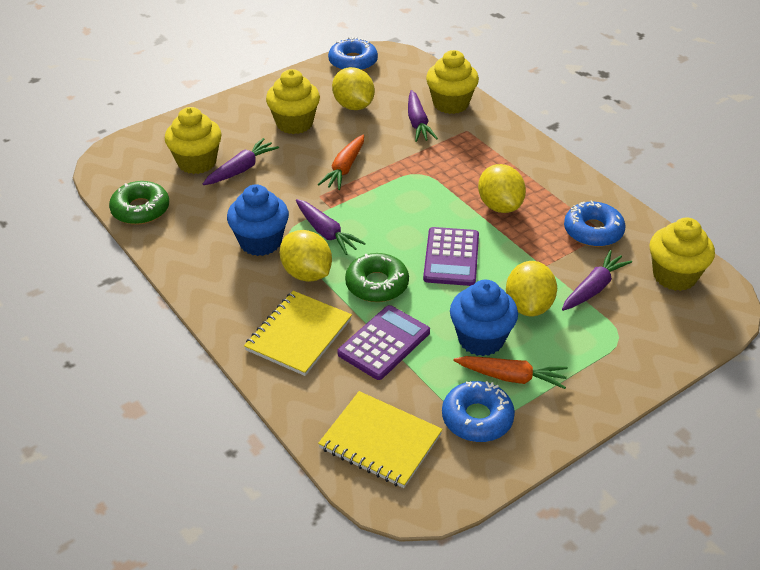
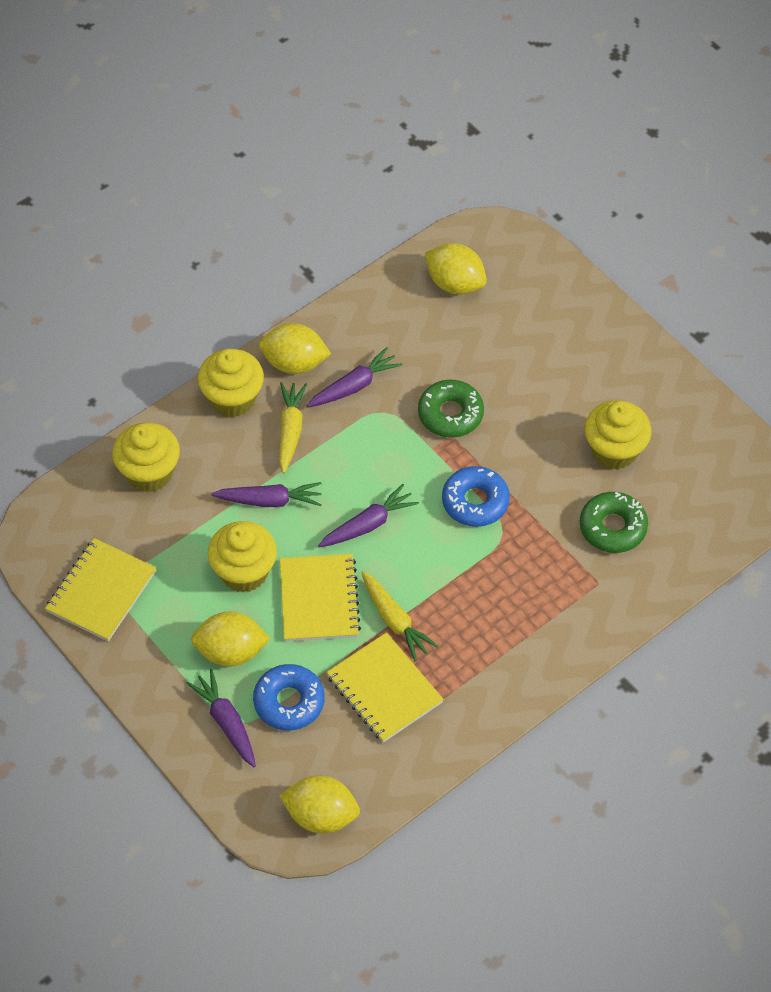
blue cupcake: [227,184,289,256] [450,280,518,356] = 2 -> none = 0
blue donut: [328,37,378,71] [442,381,515,442] [564,200,626,247] = 3 -> [253,664,325,730] [442,466,510,527] = 2
orange carrot: [318,135,364,190] [453,356,568,389] = 2 -> none = 0
purple calculator: [337,305,430,380] [423,227,479,286] = 2 -> none = 0
yellow carrot: none = 0 -> [279,382,308,473] [361,571,438,661] = 2
yellow notebook: [244,291,352,376] [318,391,443,488] = 2 -> [45,538,156,641] [280,554,361,642] [326,632,444,743] = 3

